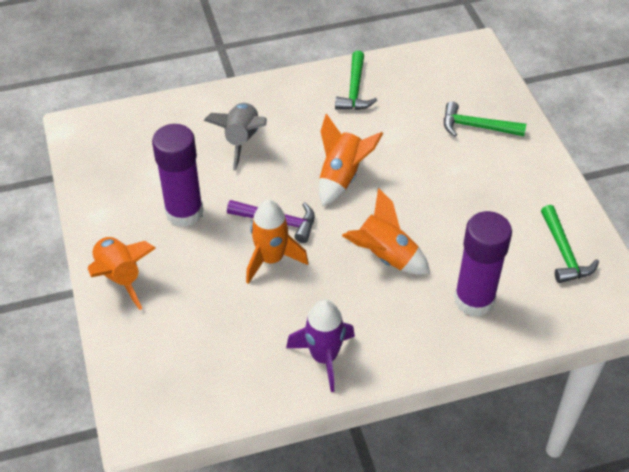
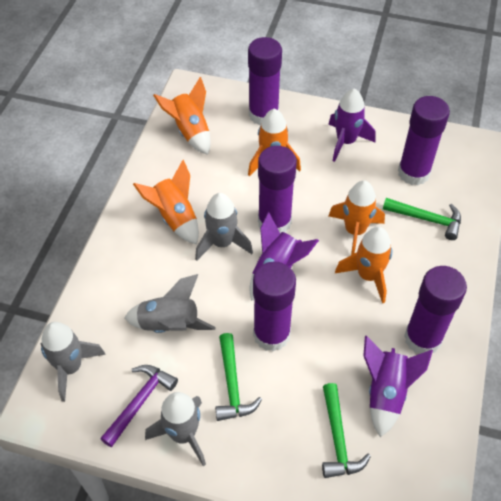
grey rocket: [204,103,267,170] = 1 -> [40,322,106,402] [124,274,216,333] [145,392,206,466] [195,193,253,260] = 4
orange rocket: [88,237,156,310] [246,200,309,284] [319,114,383,206] [342,188,430,275] = 4 -> [133,160,199,245] [153,77,211,155] [248,109,301,176] [329,180,385,255] [335,227,392,303] = 5
purple glue stick: [152,124,204,227] [454,211,512,316] = 2 -> [248,37,282,125] [253,262,296,351] [258,146,297,233] [398,96,450,185] [404,266,467,354] = 5
purple rocket: [286,300,355,392] = 1 -> [249,212,319,301] [328,88,376,162] [363,336,433,437] = 3

